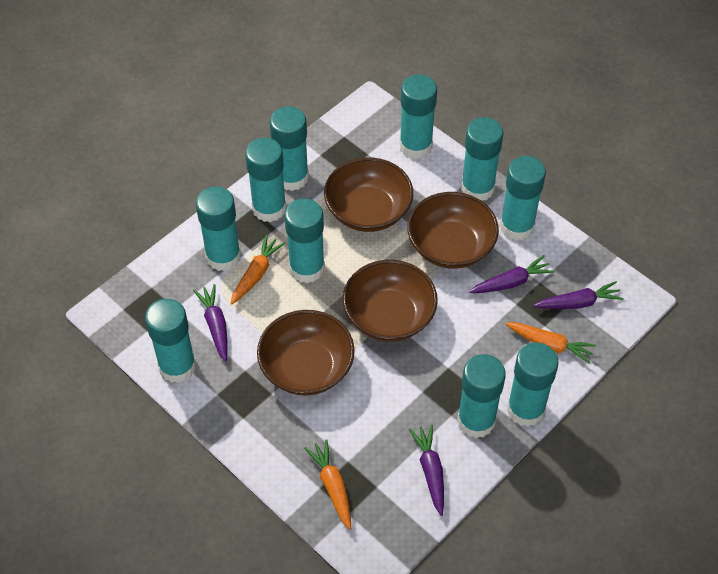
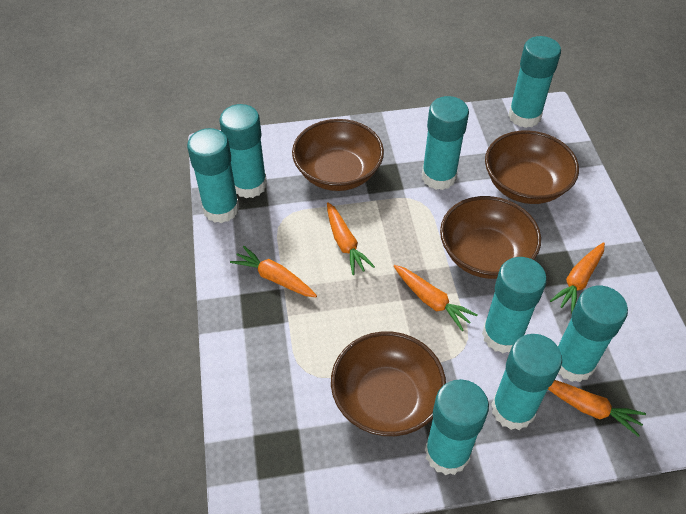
orange carrot: [230,235,285,304] [304,439,351,529] [505,322,596,364] = 3 -> [230,246,317,297] [327,202,375,275] [394,265,478,331] [548,380,646,437] [550,242,605,313] = 5
purple carrot: [193,284,228,362] [409,425,444,516] [469,255,554,293] [533,281,624,309] = 4 -> none = 0
turquoise glue stick: [145,299,196,383] [196,186,241,271] [245,138,286,222] [270,106,309,191] [284,198,325,283] [399,75,437,159] [457,354,506,438] [461,117,504,201] [500,156,546,241] [507,343,559,427] = 10 -> [187,128,239,223] [219,104,267,198] [422,96,469,190] [425,379,489,475] [482,257,547,353] [491,334,562,430] [508,36,561,128] [557,286,628,382] = 8

